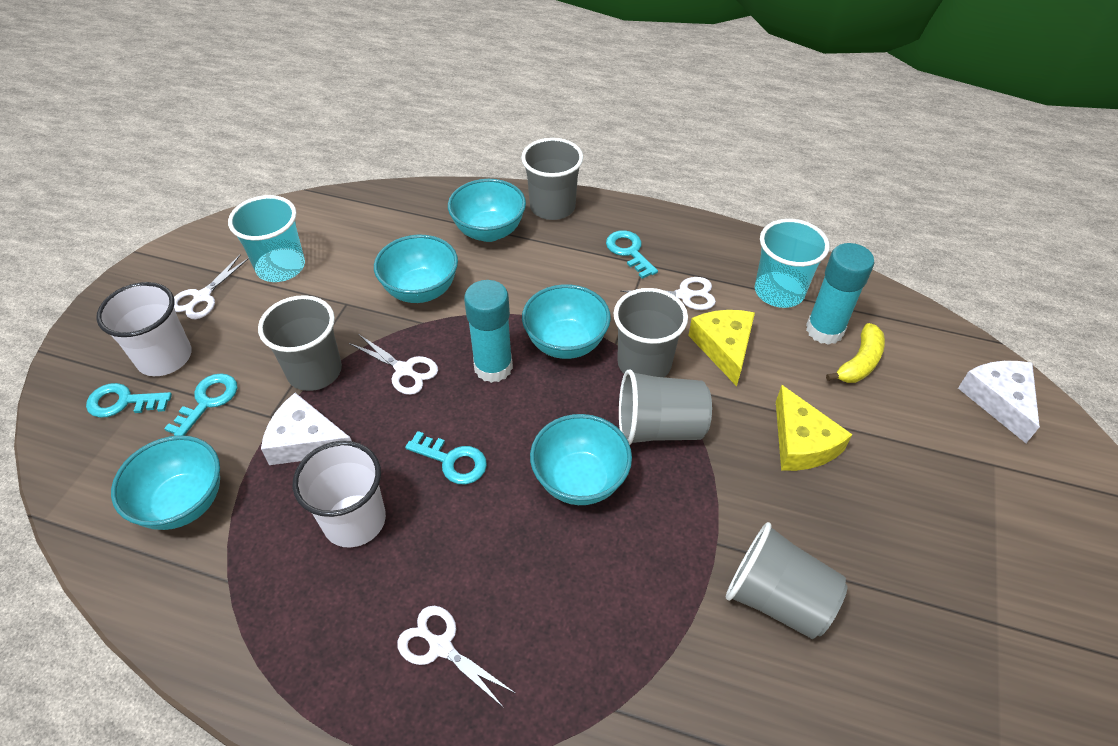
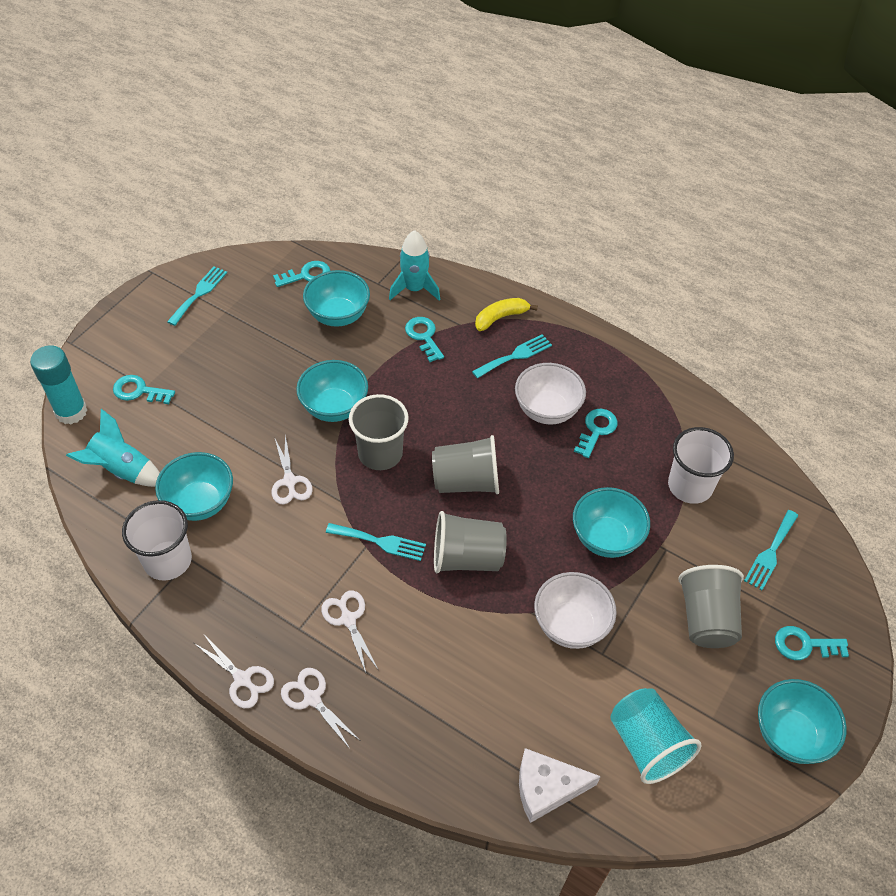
grey cup: [258,295,342,391] [521,138,583,220] [613,288,688,377] [619,370,712,445] [726,522,847,639] = 5 -> [349,394,409,470] [432,435,499,494] [434,511,507,573] [678,565,744,648] = 4
turquoise cup: [228,195,305,282] [755,219,830,308] = 2 -> [610,688,701,784] = 1
turquoise fork: none = 0 -> [167,267,227,326] [326,523,426,561] [472,334,552,378] [744,510,799,590] = 4
turquoise glue stick: [464,280,513,383] [806,243,874,345] = 2 -> [30,345,87,424] = 1
turquoise key: [86,383,172,418] [164,373,237,436] [405,431,487,484] [606,230,658,279] = 4 -> [113,375,175,404] [273,261,330,287] [405,317,444,362] [574,409,618,458] [775,626,849,660] = 5
turquoise rocket: none = 0 -> [66,409,160,487] [389,230,440,300] = 2
white bowl: none = 0 -> [515,363,586,425] [534,572,617,649] = 2
white cheese: [261,393,351,465] [958,361,1040,443] = 2 -> [519,748,601,823] = 1
yellow cheese: [688,310,755,386] [776,385,853,471] = 2 -> none = 0

